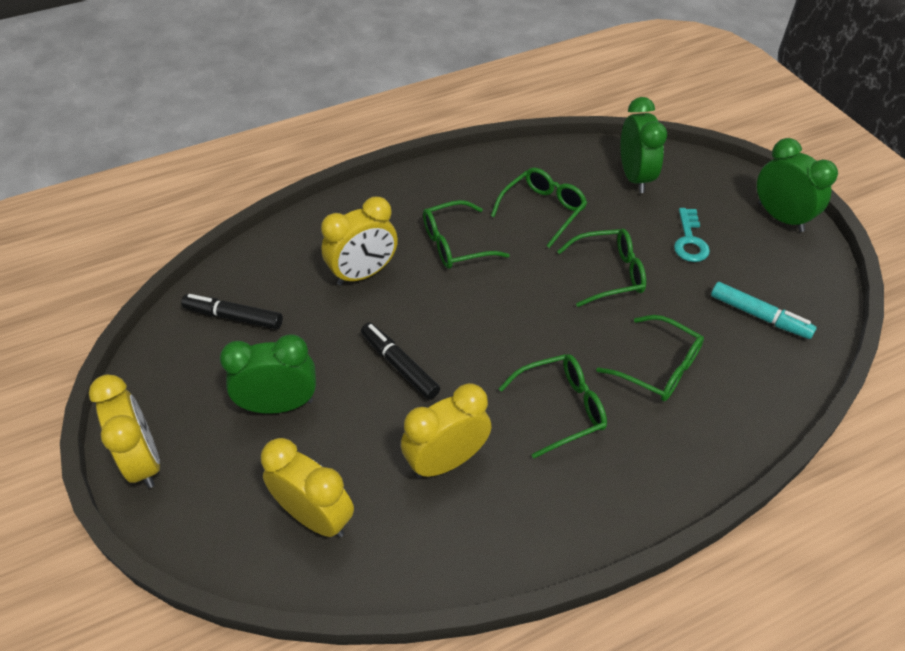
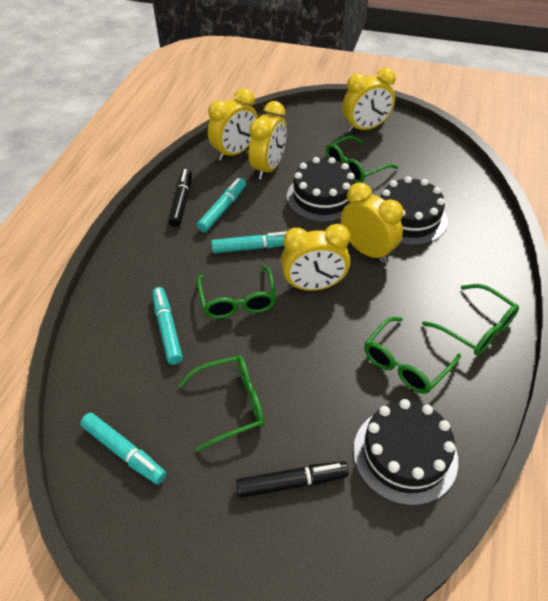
black cake: none = 0 -> [287,157,355,222] [353,399,458,506] [381,176,448,245] = 3
green clock: [220,334,316,414] [620,97,667,193] [757,138,838,232] = 3 -> none = 0
turquoise key: [674,208,710,262] = 1 -> none = 0
turquoise marker: [711,282,817,339] = 1 -> [80,413,166,485] [152,287,183,365] [197,178,246,232] [211,231,287,253] = 4
yellow clock: [89,375,160,488] [261,438,354,538] [321,197,398,285] [401,383,492,478] = 4 -> [208,88,258,161] [249,101,287,180] [281,224,350,291] [341,182,403,263] [343,68,396,133] = 5

